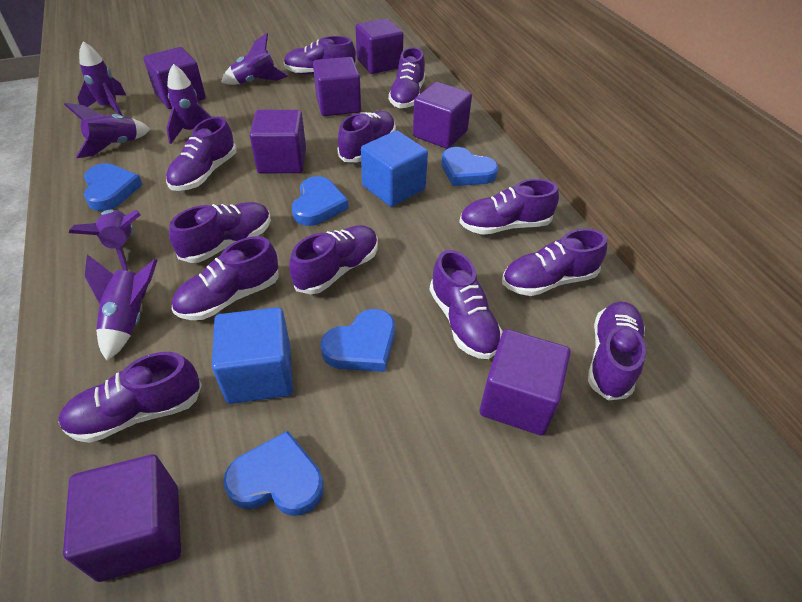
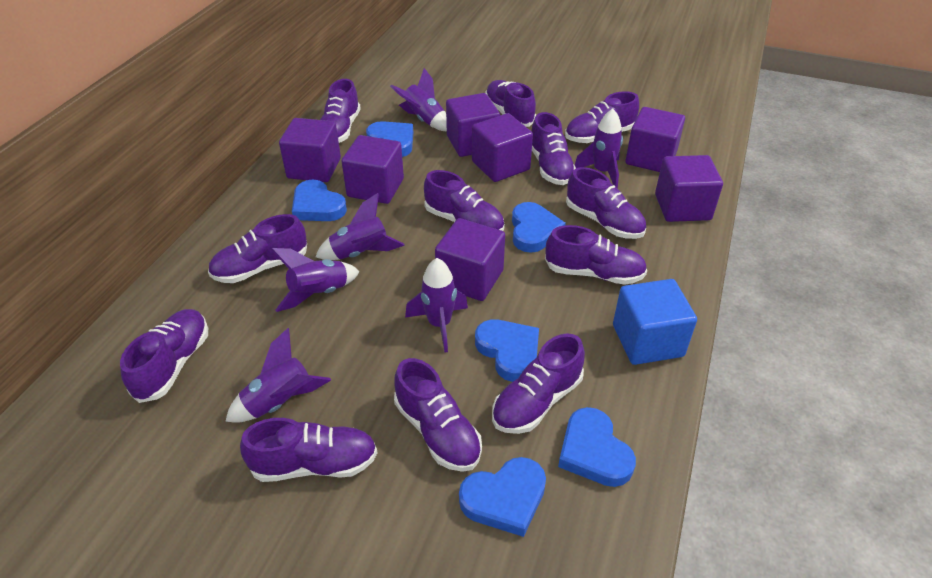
blue cube: [212,307,293,404] [361,130,428,207] = 2 -> [613,279,697,365] = 1
blue heart: [84,163,143,211] [223,431,324,516] [292,176,349,226] [321,309,395,372] [441,147,498,186] = 5 -> [292,180,347,221] [366,121,413,157] [459,457,546,537] [475,319,539,382] [512,202,566,253] [558,407,636,487] = 6

